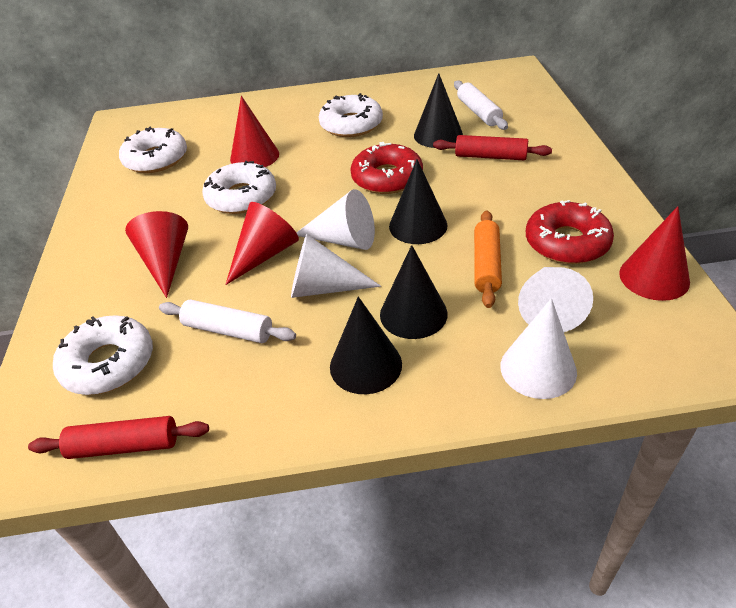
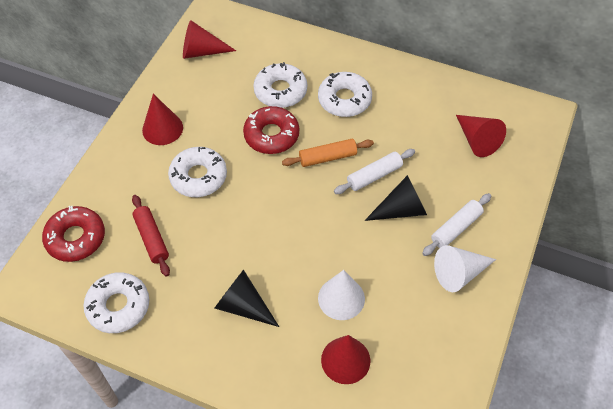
black cone: [330,297,402,394] [380,245,448,339] [389,159,448,244] [414,73,463,148] = 4 -> [215,270,279,327] [364,175,427,221] = 2
red rolling pin: [28,416,209,459] [433,135,552,160] = 2 -> [132,195,170,276] = 1
white cone: [291,234,381,298] [296,189,375,250] [500,298,577,399] [518,267,593,332] = 4 -> [318,270,365,320] [434,245,496,292] = 2

